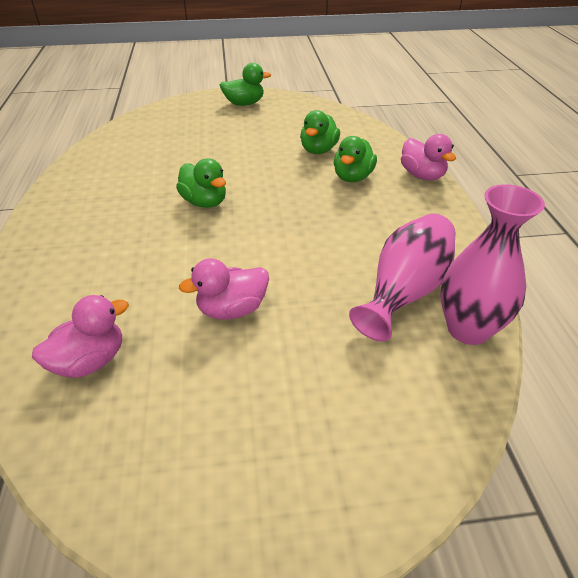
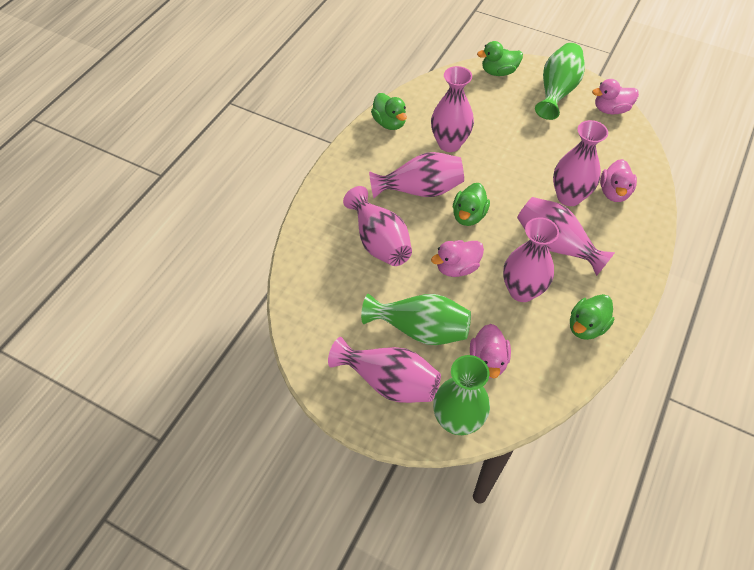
green vase: none = 0 -> [361,294,471,345] [433,355,490,435] [535,43,585,120] = 3
pink duck: [32,295,129,378] [179,258,269,320] [401,134,456,180] = 3 -> [431,240,484,277] [470,324,511,378] [592,79,639,114] [600,159,637,202] = 4
pink vase: [349,213,456,341] [440,184,545,345] = 2 -> [328,337,441,403] [343,186,412,266] [369,152,464,198] [431,66,474,152] [503,217,559,302] [517,197,615,276] [553,120,608,206] = 7

